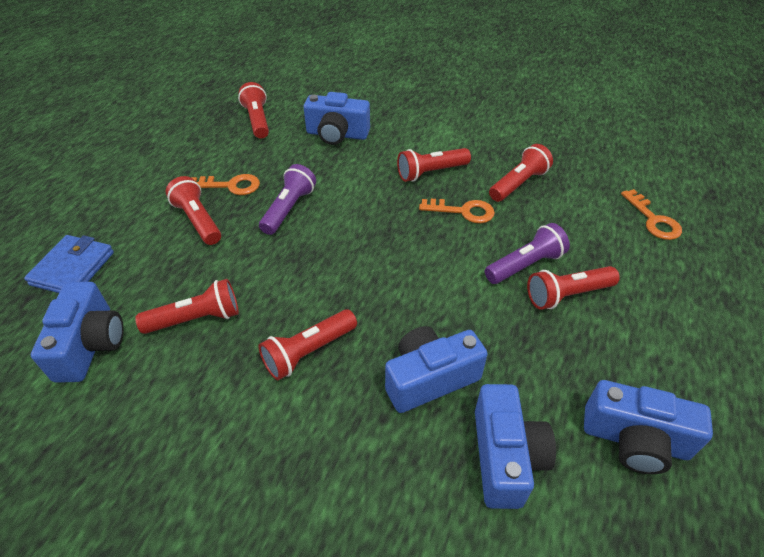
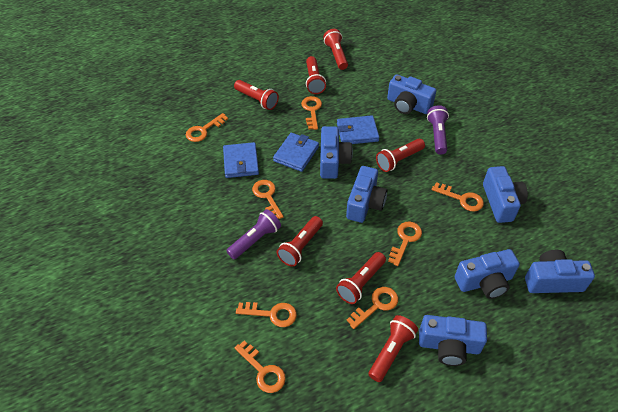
blue camera: [31,282,124,383] [304,92,370,145] [385,326,488,413] [475,384,556,509] [584,380,713,474] = 5 -> [320,126,353,179] [346,166,387,223] [387,74,436,114] [419,315,487,366] [455,249,520,299] [483,166,528,223] [525,250,595,293] = 7
blue wallet: [24,235,114,293] = 1 -> [223,142,259,178] [273,133,319,172] [337,115,379,144] = 3
orange key: [192,174,260,195] [419,199,495,223] [621,189,682,240] = 3 -> [186,113,228,142] [235,340,286,393] [236,302,297,327] [252,180,284,219] [301,96,322,130] [346,287,398,329] [388,221,422,266] [432,182,484,212] = 8

